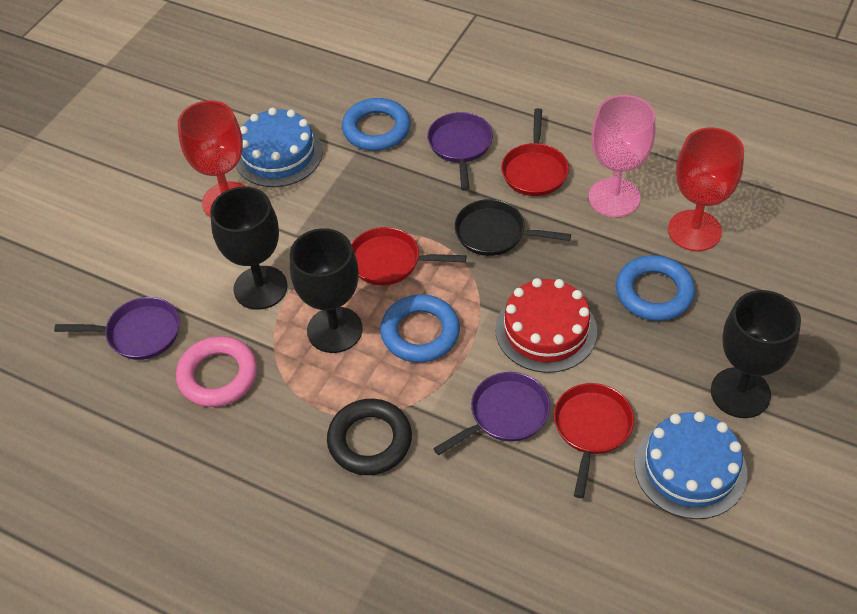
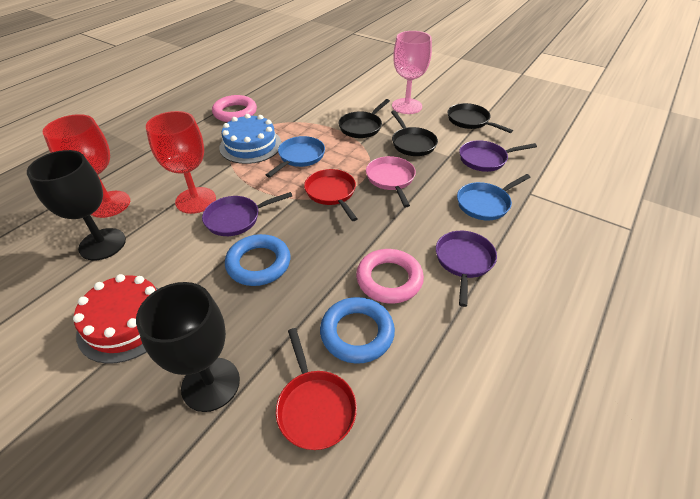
black goblet: [210,187,288,310] [290,228,363,353] [711,290,801,418] = 3 -> [27,150,126,261] [136,282,240,412] = 2
black pan: [454,199,571,256] = 1 -> [338,99,390,138] [391,110,438,156] [447,103,513,133] = 3
black ring: [327,399,412,475] = 1 -> none = 0
blue cake: [236,108,323,187] [634,412,747,519] = 2 -> [219,114,282,164] = 1
blue pan: none = 0 -> [266,136,325,177] [457,174,531,220] = 2
blue ring: [342,98,411,151] [380,295,460,363] [616,255,695,321] = 3 -> [225,234,290,286] [320,297,395,364] = 2
pink pan: none = 0 -> [366,156,416,207] = 1
pink ring: [176,336,257,407] = 1 -> [212,95,257,122] [356,249,424,303] = 2
red pan: [351,227,466,285] [501,108,569,196] [554,383,634,498] = 3 -> [276,328,357,450] [304,169,358,221] = 2

